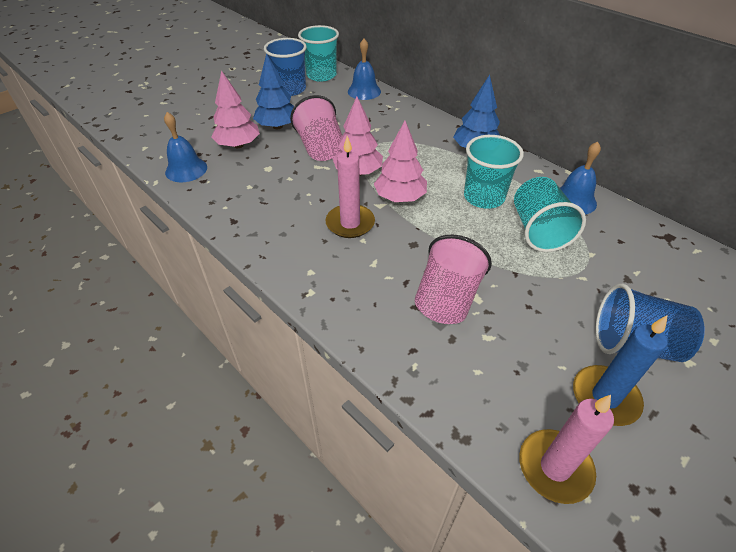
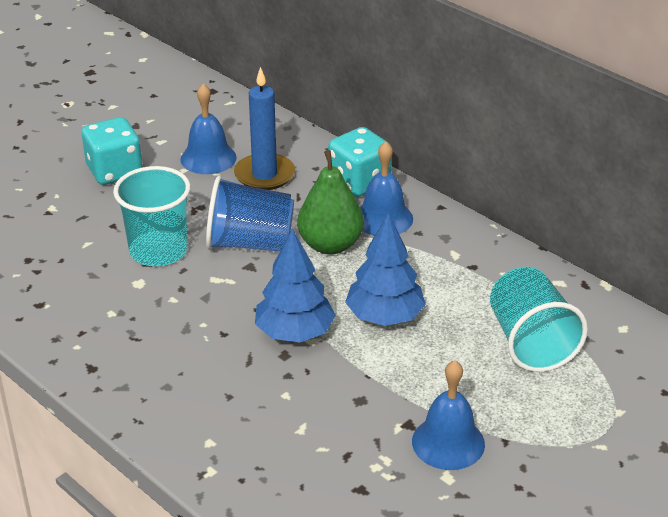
blue cup: [264,38,307,96] [596,284,705,362] = 2 -> [206,176,294,252] = 1
green pear: none = 0 -> [297,150,364,255] = 1
pink candle: [326,136,375,238] [519,395,614,504] = 2 -> none = 0
pink cup: [290,95,342,161] [415,235,492,324] = 2 -> none = 0
pink tree: [211,70,260,148] [332,97,383,176] [374,121,427,202] = 3 -> none = 0
turquoise cup: [298,25,339,82] [464,135,524,209] [514,177,586,252] = 3 -> [113,166,191,266] [490,267,588,372] = 2
turquoise dice: none = 0 -> [82,117,143,185] [328,127,392,197] = 2

